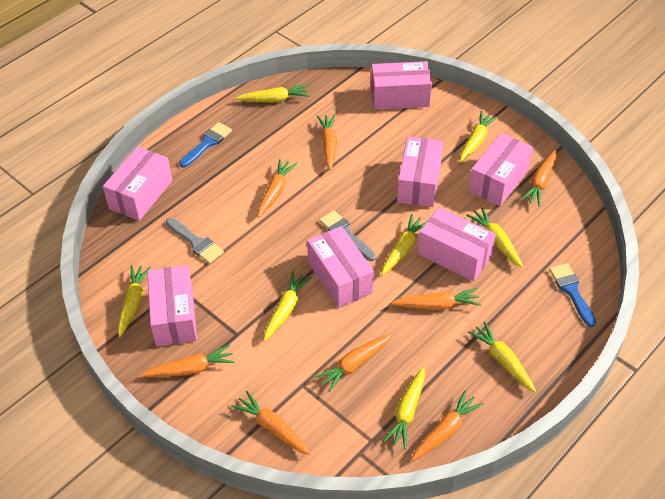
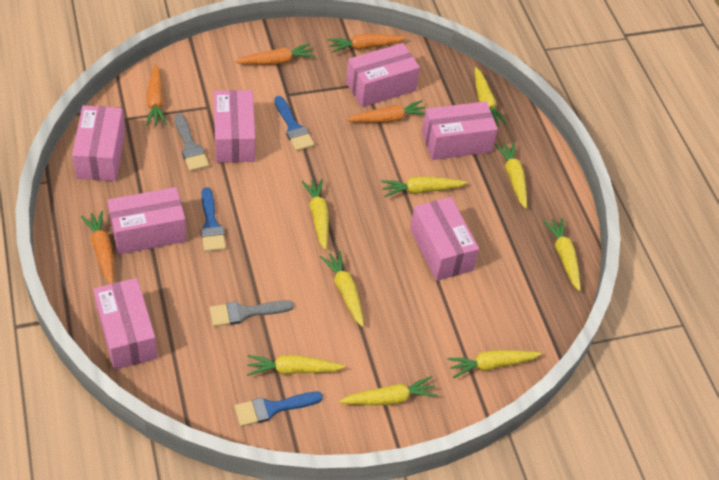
blue brush: [179,122,232,168] [549,263,596,327] = 2 -> [201,187,226,252] [235,392,323,426] [274,96,314,151] = 3
orange carrot: [141,345,235,377] [231,391,311,455] [258,159,297,218] [315,334,392,392] [317,114,337,170] [391,288,481,310] [411,390,483,461] [521,150,557,206] = 8 -> [81,211,114,284] [146,64,167,126] [235,43,315,65] [328,34,406,53] [347,100,426,123] = 5
yellow carrot: [118,265,151,337] [235,84,310,102] [264,271,312,341] [381,214,427,276] [383,367,425,449] [460,111,498,163] [466,207,523,268] [468,322,536,392] = 8 -> [247,355,345,376] [302,179,329,250] [320,250,364,327] [339,376,438,405] [381,176,467,197] [447,350,541,378] [475,67,508,126] [495,142,527,209] [543,218,581,291] = 9

